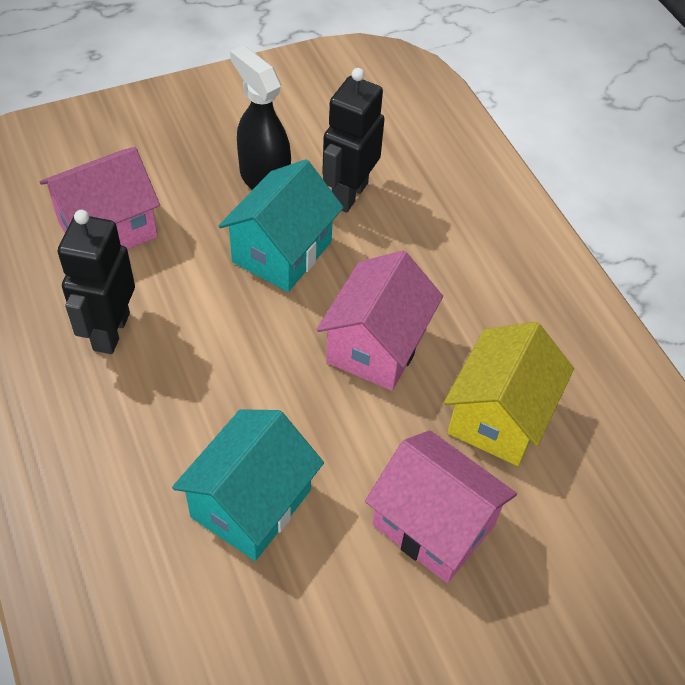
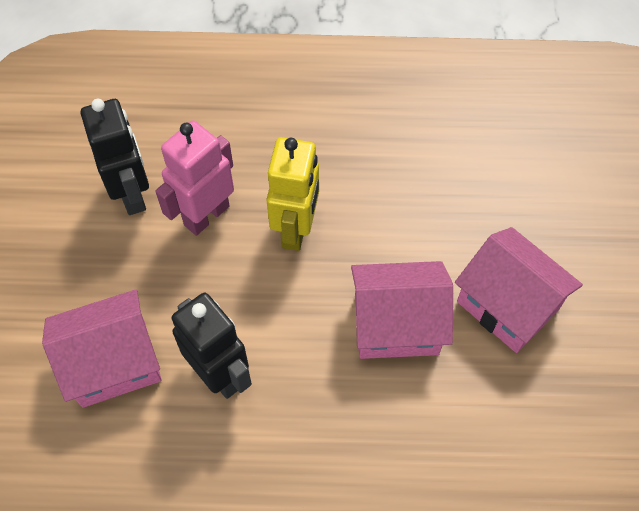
black spray bottle: [230,45,291,190] = 1 -> none = 0
pink robot: none = 0 -> [155,121,234,236] = 1
turquoise house: [172,409,324,561] [219,159,344,292] = 2 -> none = 0
yellow house: [444,322,574,466] = 1 -> none = 0
yellow robot: none = 0 -> [266,137,319,251] = 1

